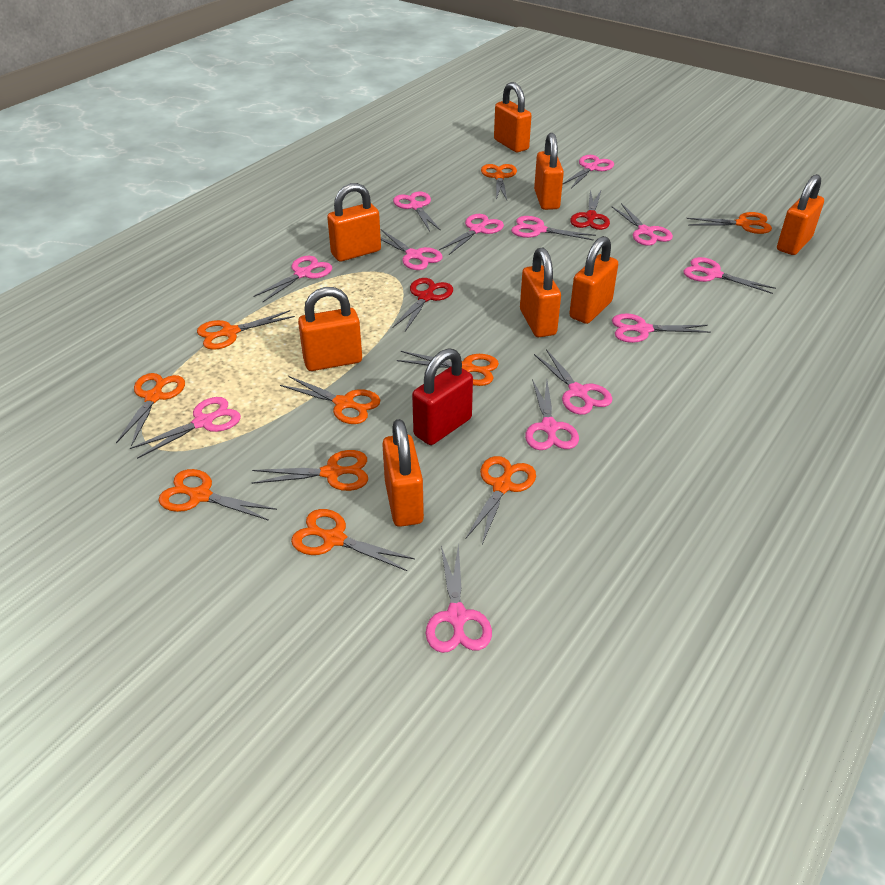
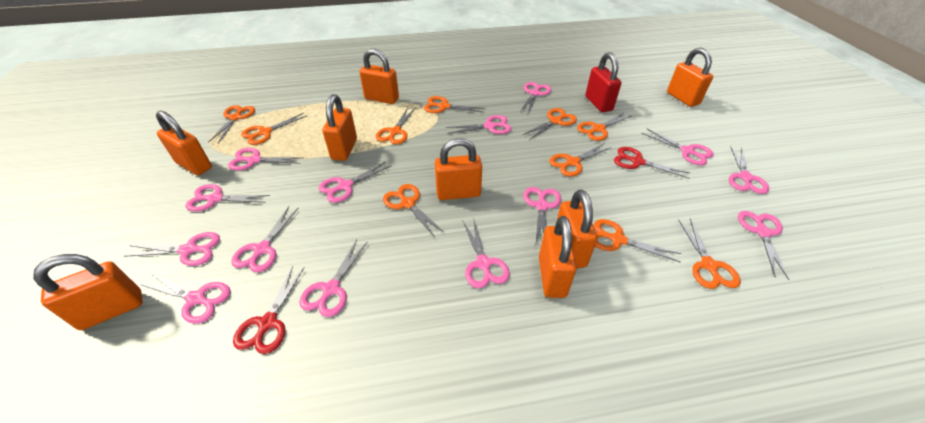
pink scissors: [130,397,241,459] [253,256,332,302] [381,230,443,270] [393,191,441,231] [426,543,492,653] [439,214,504,255] [511,216,596,241] [525,379,579,450] [534,349,612,415] [562,155,614,188] [611,203,673,246] [612,314,711,343] [684,257,776,294] = 13 -> [124,232,220,266] [140,273,230,324] [186,184,270,212] [228,148,304,171] [231,206,299,273] [299,240,367,317] [319,162,391,203] [446,115,511,134] [462,220,510,288] [520,82,551,114] [523,187,561,243] [642,129,713,165] [729,146,769,194] [738,211,789,280] = 14

